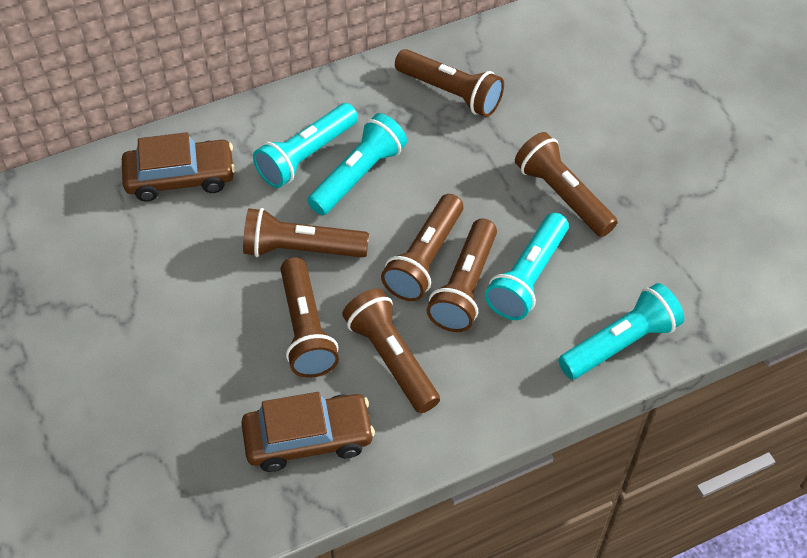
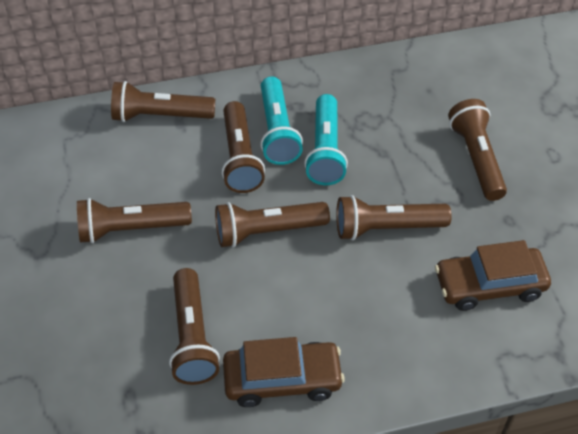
turquoise flashlight: [253,103,358,188] [307,113,407,215] [485,213,569,320] [558,283,684,379] = 4 -> [260,76,303,165] [304,94,348,185] = 2

